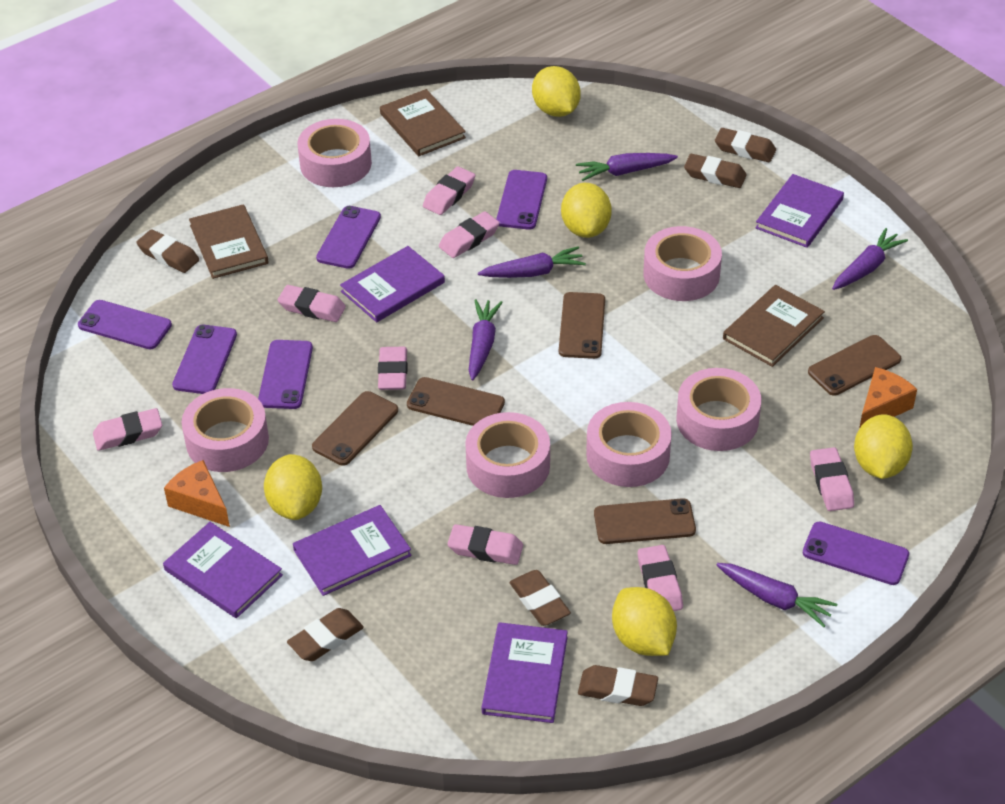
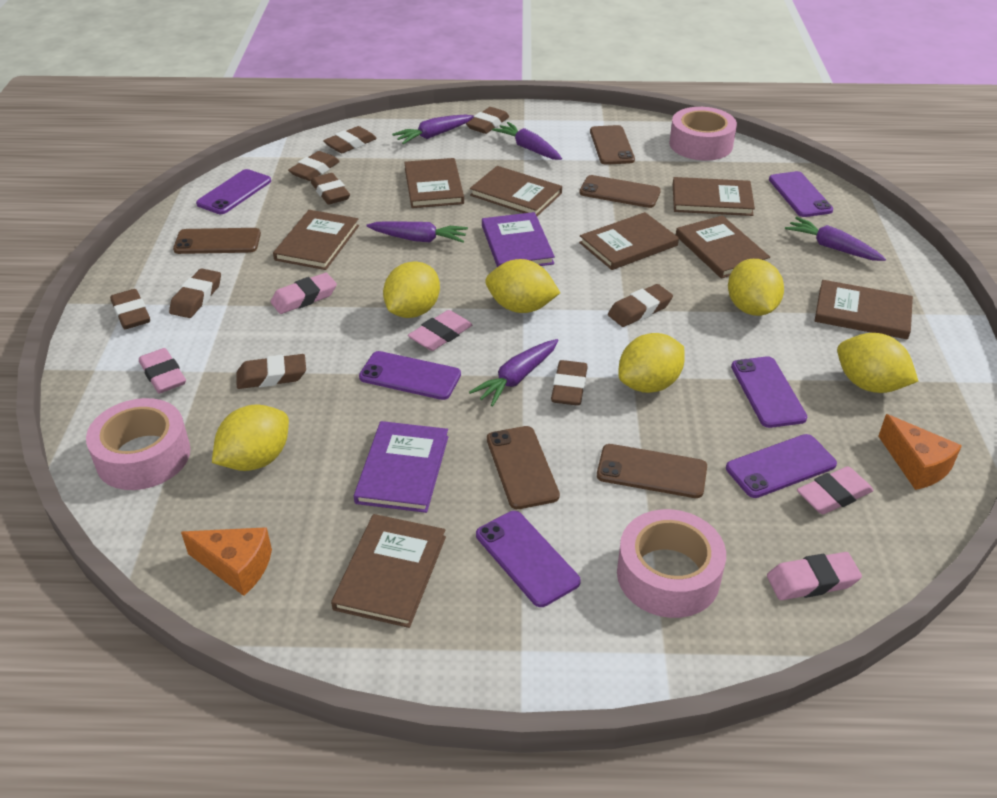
brown book: [189,204,269,279] [380,89,466,156] [723,285,825,367] = 3 -> [273,210,359,270] [331,514,446,628] [404,158,464,208] [470,166,562,216] [579,212,679,270] [673,177,755,216] [676,215,770,279] [815,280,913,339] = 8
brown eraser: [136,229,199,273] [287,608,364,661] [509,570,571,626] [578,665,658,706] [684,154,747,188] [715,128,776,162] = 6 -> [110,289,150,329] [169,268,221,318] [236,354,306,389] [288,151,340,181] [311,173,350,205] [323,126,377,153] [466,107,509,134] [551,360,588,406] [608,284,673,327] = 9
pink eraser: [93,408,162,451] [278,285,346,322] [378,347,408,390] [423,166,475,215] [439,211,500,258] [448,524,523,565] [638,545,683,611] [810,447,854,511] = 8 -> [139,348,186,393] [270,273,337,314] [408,310,472,351] [767,552,862,600] [797,466,874,514] = 5
pink tape: [182,388,269,472] [298,119,372,187] [465,412,550,498] [586,402,672,487] [643,226,722,301] [676,368,761,451] = 6 -> [86,398,191,490] [617,509,726,618] [669,107,737,161] = 3
purple book: [163,522,283,618] [293,505,412,596] [340,246,445,322] [482,622,568,723] [755,174,844,248] = 5 -> [354,421,448,513] [482,212,555,267] = 2
yellow lemon: [264,454,322,520] [532,66,581,117] [561,183,612,238] [612,587,677,656] [854,414,913,479] = 5 -> [212,404,289,471] [383,261,440,318] [485,259,560,313] [618,333,685,393] [728,259,784,316] [837,333,918,393] = 6

